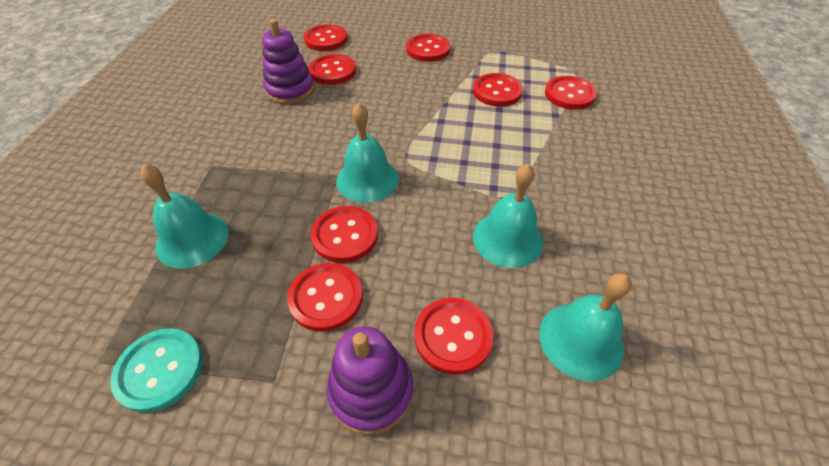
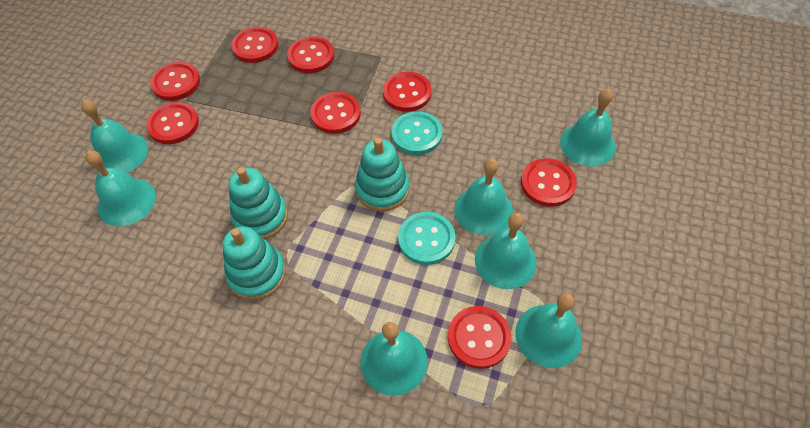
purple stacking toy: [262,19,315,104] [327,326,413,435] = 2 -> none = 0
turquoise bell: [140,164,229,269] [336,102,399,203] [473,163,543,268] [539,273,632,381] = 4 -> [81,100,148,173] [85,151,156,226] [361,322,428,396] [455,158,513,236] [475,213,537,289] [515,293,582,368] [560,89,616,166] = 7
turquoise button: [110,328,203,413] = 1 -> [391,111,443,155] [398,212,455,265] = 2
turquoise stacking toy: none = 0 -> [222,226,286,300] [229,167,288,239] [355,138,409,211] = 3

